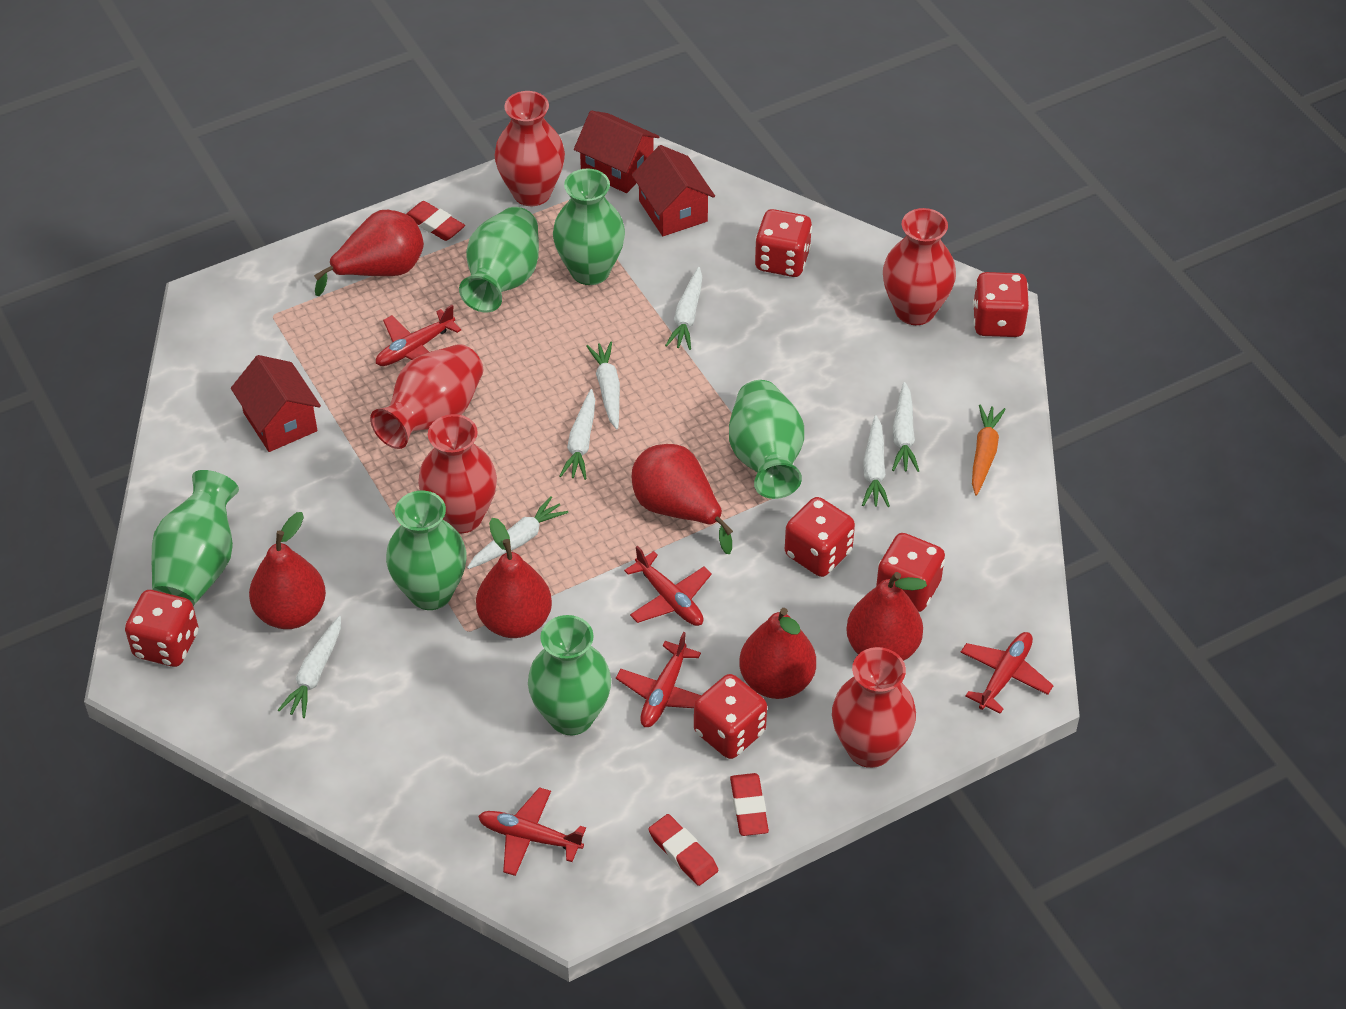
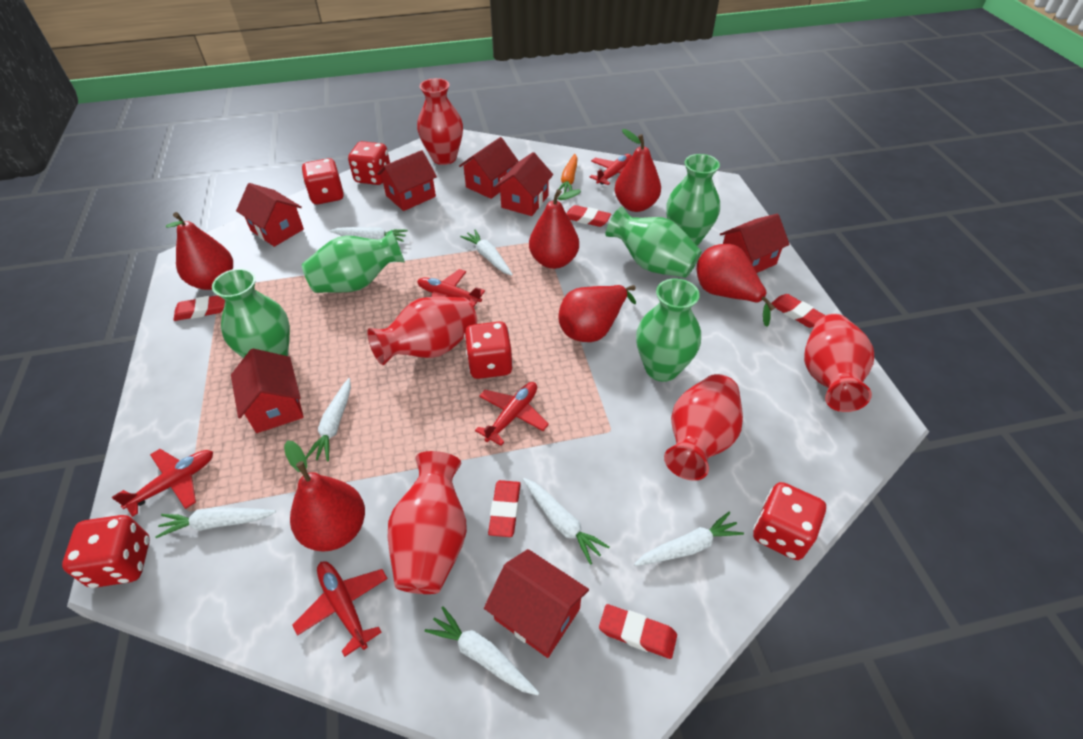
green vase: [152,470,239,606] [386,490,466,610] [459,207,539,312] [528,615,611,735] [553,168,625,285] [729,380,804,499] = 6 -> [212,269,290,358] [302,230,405,293] [606,206,702,278] [636,278,701,382] [666,154,720,246] = 5
red dice: [125,590,198,667] [694,674,767,759] [755,209,812,277] [785,497,855,577] [876,533,945,612] [973,272,1029,337] = 6 -> [62,515,150,588] [302,158,344,204] [348,141,390,185] [464,321,513,379] [753,482,826,560] = 5
red eraser: [406,201,465,241] [648,814,718,886] [730,773,769,836] = 3 -> [173,295,225,321] [488,480,521,537] [566,205,611,227] [599,604,677,659] [772,294,825,328] = 5
red house: [231,355,321,452] [574,110,660,193] [632,145,715,236] = 3 -> [231,349,304,433] [236,183,304,247] [377,150,437,211] [459,137,518,199] [484,549,589,658] [495,152,553,216] [720,214,790,273] = 7

